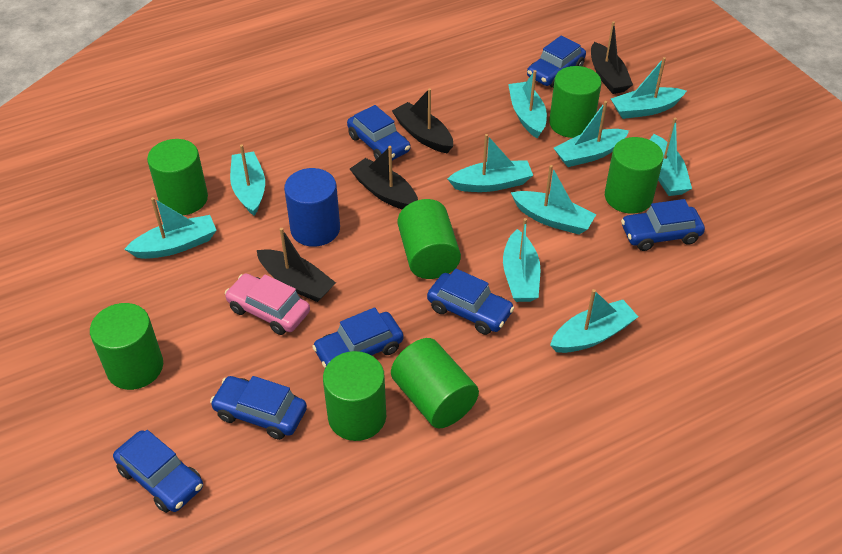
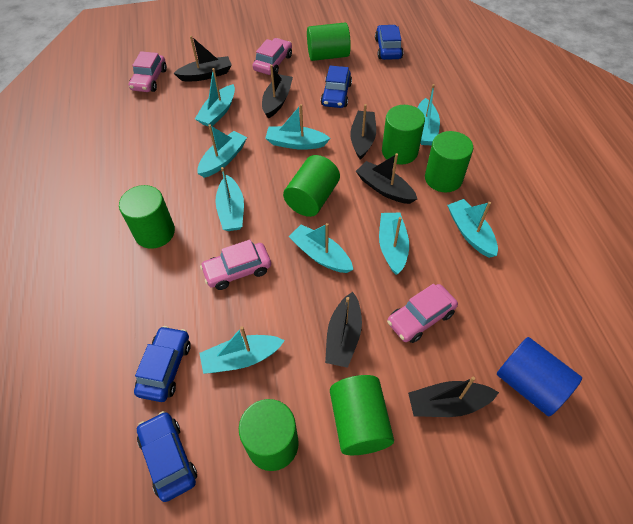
black boat: [257,228,336,302] [350,146,418,210] [392,88,453,153] [591,21,633,94] = 4 -> [174,36,232,82] [262,65,293,119] [325,292,362,368] [350,104,376,160] [356,153,417,204] [408,377,499,417] = 6
blue car: [113,430,203,513] [210,376,307,440] [312,307,404,368] [347,105,410,160] [427,269,514,335] [527,36,586,88] [621,199,705,251] = 7 -> [134,326,191,402] [137,411,197,502] [321,66,352,108] [375,25,403,60] = 4
pink car: [225,274,310,335] = 1 -> [129,51,167,92] [200,240,271,290] [252,38,292,75] [387,284,458,343] = 4
turquoise boat: [124,197,217,259] [230,145,265,216] [448,134,533,192] [503,218,540,302] [508,70,547,139] [511,165,596,235] [550,289,638,353] [554,101,629,167] [611,57,686,119] [650,118,692,196] = 10 -> [195,68,235,127] [197,124,247,178] [200,326,285,374] [215,167,244,231] [265,104,330,150] [288,223,353,273] [379,213,409,275] [417,84,440,145] [447,199,498,258] = 9

